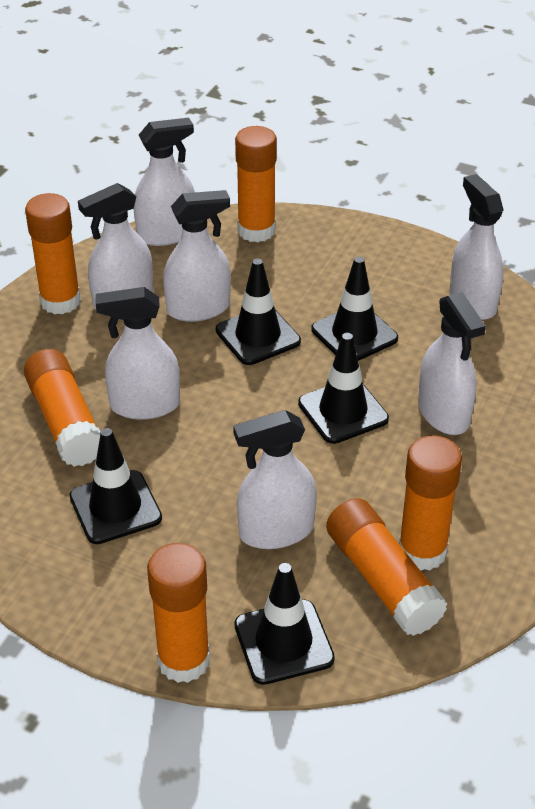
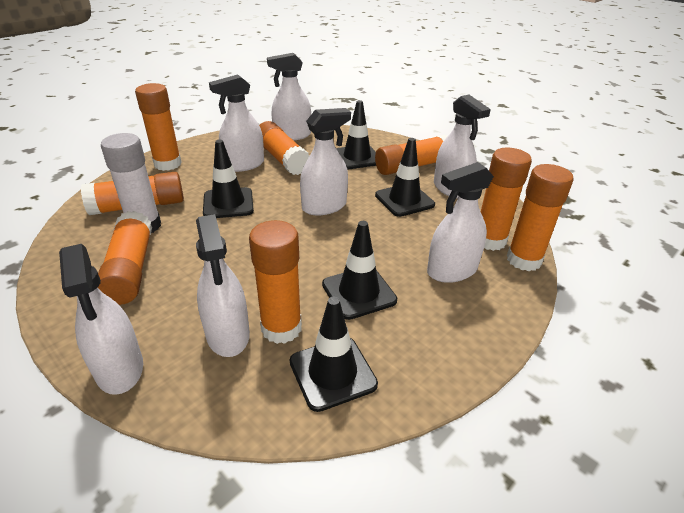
orange glue stick: [24,349,101,467] [25,193,81,315] [147,543,210,683] [235,126,277,242] [326,498,447,636] [399,435,462,571] = 6 -> [81,172,184,215] [98,211,152,305] [135,83,182,171] [249,220,302,344] [259,121,309,175] [375,135,448,175] [481,148,532,251] [507,164,574,271] = 8
white glue stick: none = 0 -> [101,133,161,233] = 1

